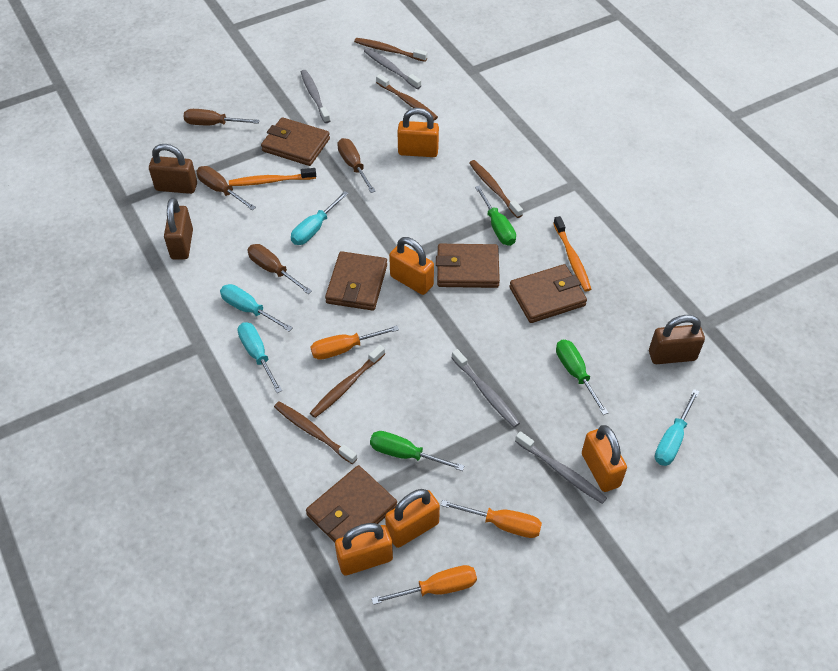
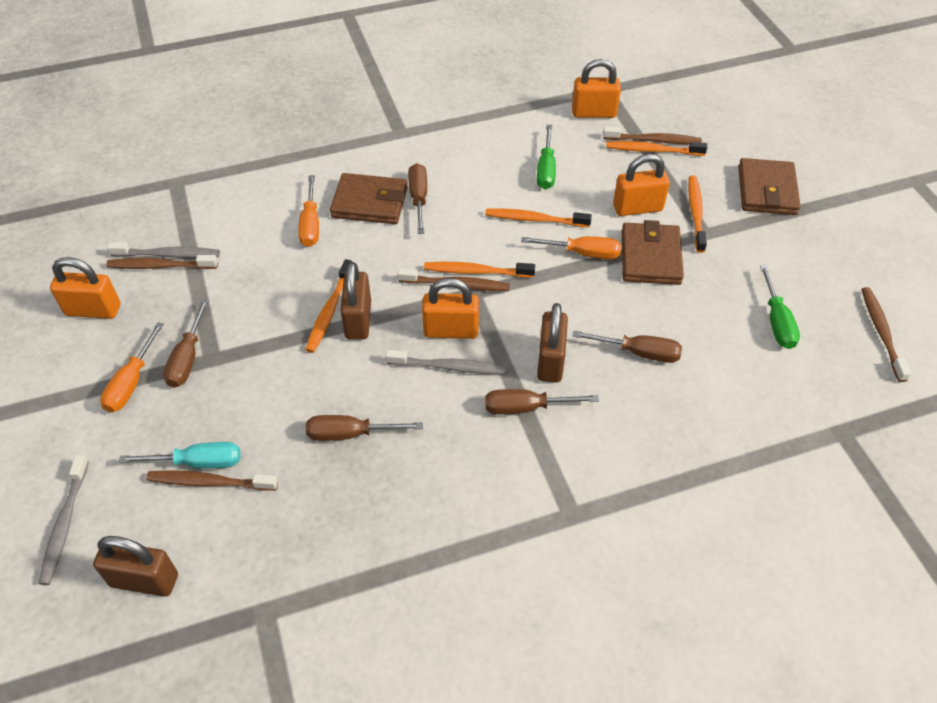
brown screwdriver: [183,109,260,125] [196,166,256,210] [247,244,312,294] [337,138,376,193] = 4 -> [163,299,209,388] [306,415,423,441] [408,163,427,234] [485,389,599,415] [572,331,682,363] = 5
brown wallet: [261,117,330,166] [306,465,397,543] [325,251,387,311] [436,244,500,288] [509,264,587,323] = 5 -> [330,173,408,224] [622,220,684,285] [738,158,801,215] = 3
green screwdriver: [370,431,464,471] [475,185,516,246] [556,340,608,415] = 3 -> [537,125,556,189] [760,265,800,349] = 2
grey toothbrush: [301,70,330,123] [364,48,421,89] [452,349,520,427] [515,431,607,504] = 4 -> [38,455,89,585] [107,242,220,258] [385,350,506,374] = 3
orange padlock: [335,523,393,576] [385,489,440,548] [389,237,434,295] [398,108,439,157] [582,425,627,492] = 5 -> [50,257,120,319] [422,278,479,339] [572,59,621,118] [613,154,670,216] = 4
orange toothbrush: [229,168,316,186] [553,216,591,292] = 2 -> [305,259,352,353] [424,262,535,277] [485,208,592,227] [606,141,707,156] [688,176,707,253] = 5
turquoise screwdriver: [220,284,293,331] [238,322,282,393] [291,191,349,245] [655,389,699,466] = 4 -> [119,442,241,468] = 1

